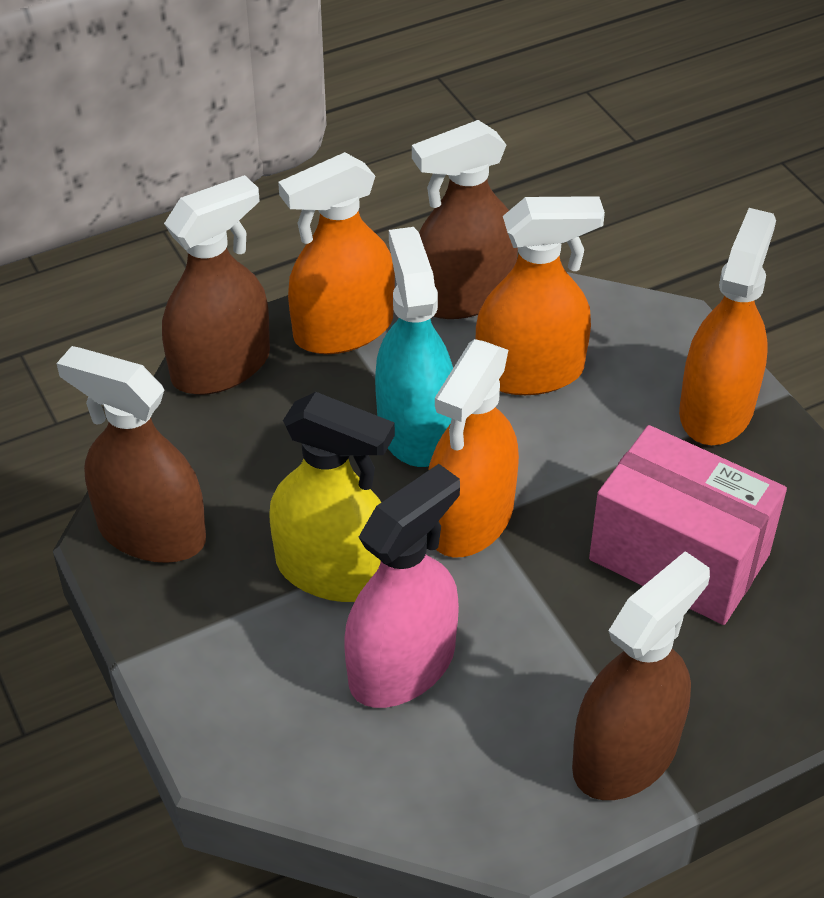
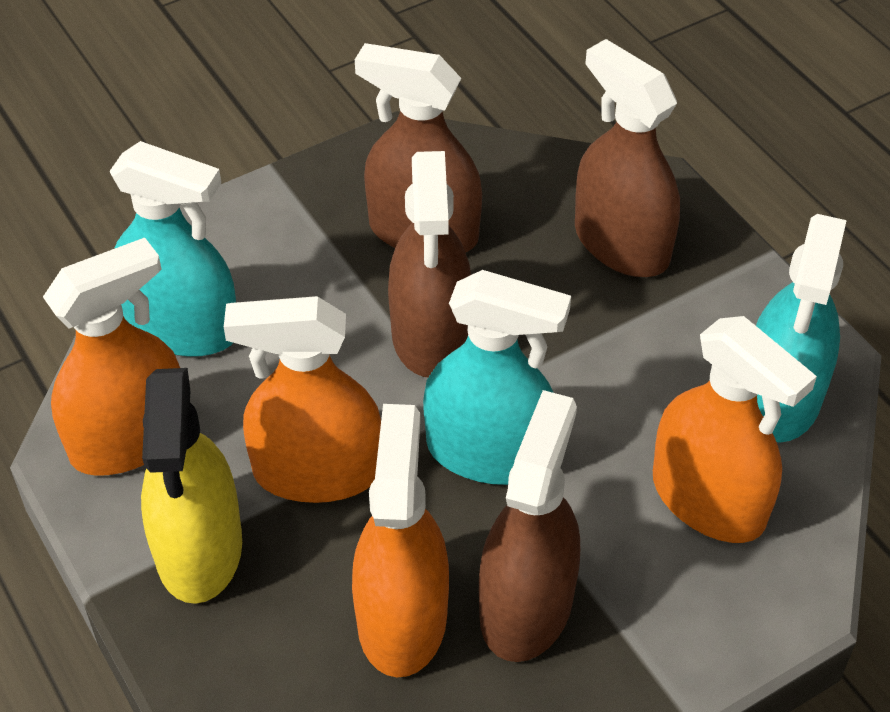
pink box: [589,425,787,625] = 1 -> none = 0
pink spray bottle: [344,464,460,708] = 1 -> none = 0
turquoise spray bottle: [375,227,453,467] = 1 -> [109,141,236,357] [423,270,571,485] [756,214,847,443] = 3

